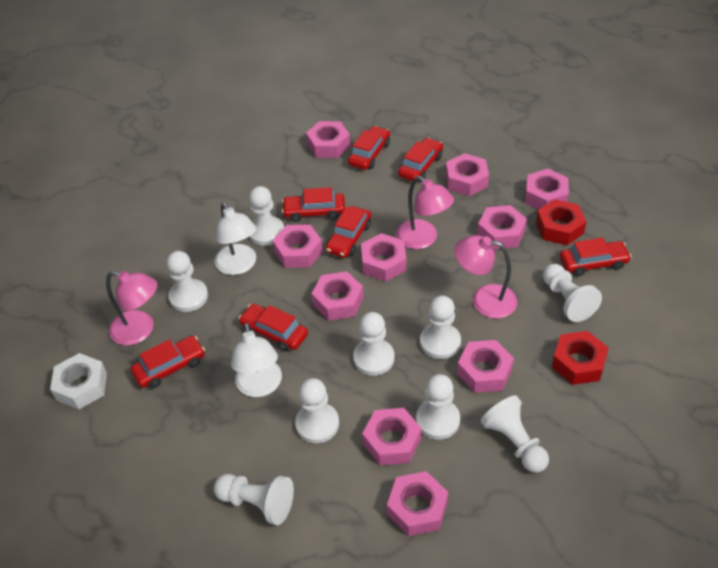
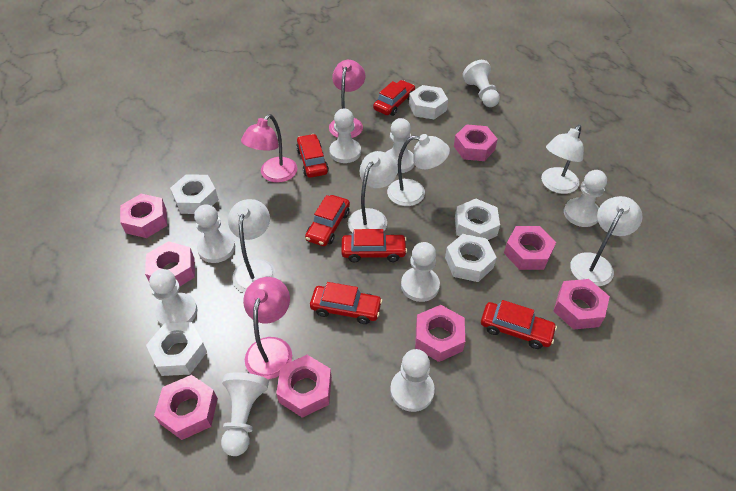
pink nut: [272,225,323,268] [306,121,350,158] [312,271,364,321] [361,233,406,282] [362,408,422,465] [387,471,448,536] [446,153,489,196] [457,340,514,393] [477,205,527,249] [525,169,569,210] = 10 -> [120,194,167,238] [145,241,195,286] [154,375,218,440] [276,355,332,418] [415,305,465,362] [454,124,498,161] [504,226,556,270] [554,279,610,330] = 8
red car: [131,336,205,389] [238,304,308,352] [282,187,345,222] [326,206,371,258] [348,126,390,170] [398,138,443,182] [560,238,631,276] = 7 -> [296,134,329,178] [305,195,350,246] [310,282,383,324] [341,229,407,263] [373,80,415,116] [481,300,557,349] = 6
red nut: [536,199,586,245] [552,331,609,385] = 2 -> none = 0
white lamp: [215,202,256,275] [231,323,282,397] = 2 -> [228,199,275,292] [348,151,398,233] [387,134,450,206] [541,125,584,194] [570,196,643,286] = 5
white nut: [50,353,107,409] = 1 -> [146,322,207,376] [170,174,219,214] [409,85,448,119] [445,234,497,282] [455,199,500,240] = 5

